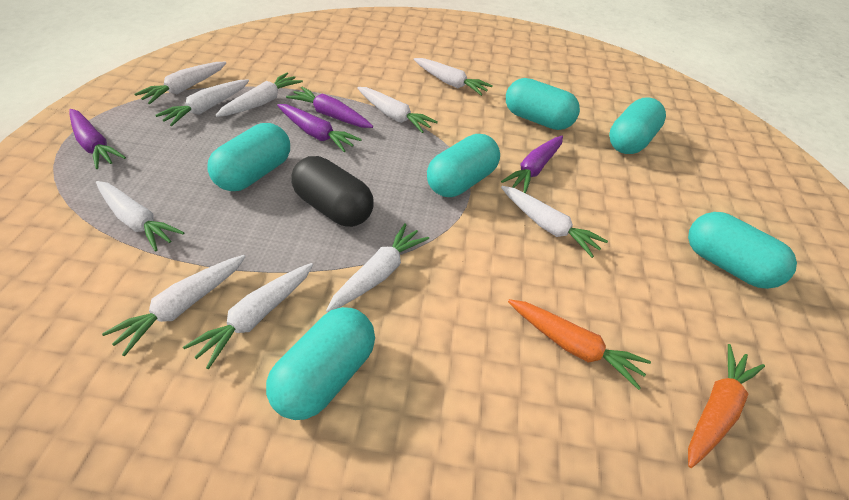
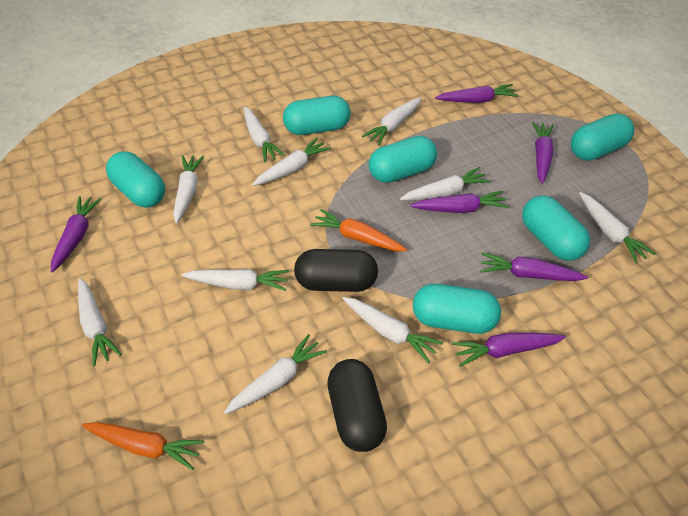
black capsule: [291,156,374,227] = 1 -> [294,249,378,292] [327,359,387,452] = 2
purple carrot: [69,109,126,169] [277,104,362,152] [286,87,373,128] [501,136,563,193] = 4 -> [51,196,102,273] [410,191,509,213] [435,84,519,103] [452,333,566,367] [480,253,588,281] [532,122,554,184] = 6

